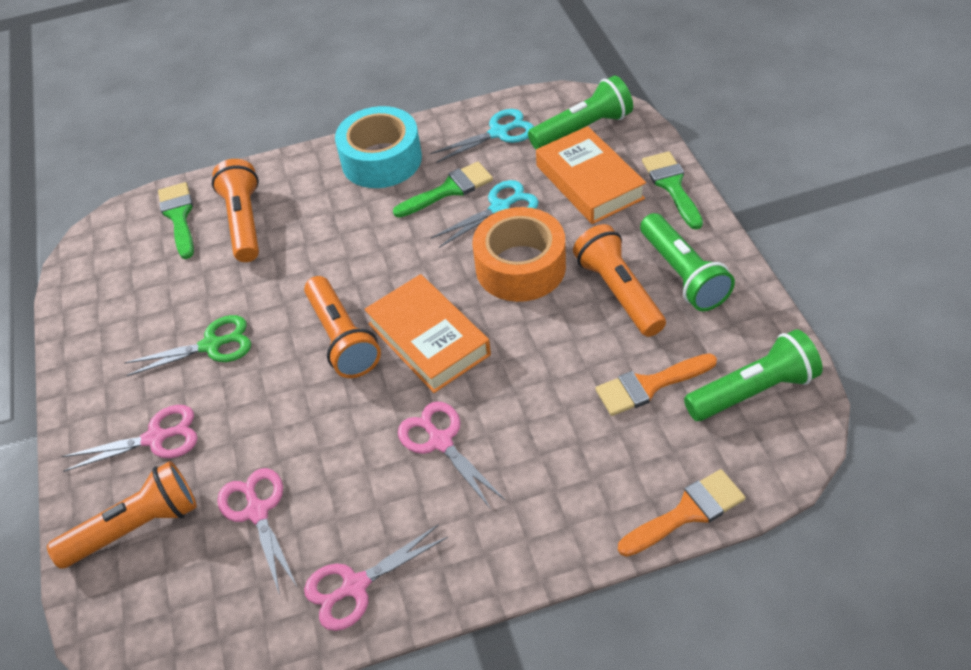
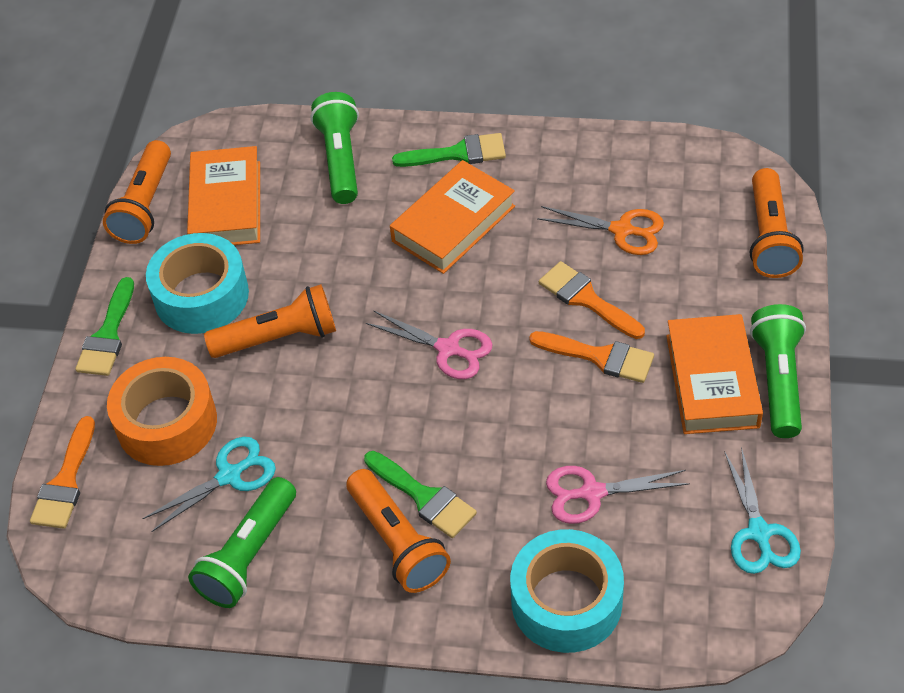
green scissors: [125,315,251,376] = 1 -> none = 0
orange book: [364,274,491,393] [536,126,646,224] = 2 -> [187,146,260,245] [390,160,515,274] [666,314,763,434] = 3
orange brush: [595,353,717,416] [618,469,746,557] = 2 -> [30,416,95,529] [529,331,654,383] [539,261,645,339] = 3
orange scissors: none = 0 -> [537,206,664,255] = 1
pink scissors: [62,405,198,472] [217,468,298,595] [304,524,448,631] [398,401,505,509] = 4 -> [366,310,493,379] [546,466,690,524] = 2
turquoise tape: [335,106,422,188] = 1 -> [146,233,249,334] [510,529,624,653] = 2

